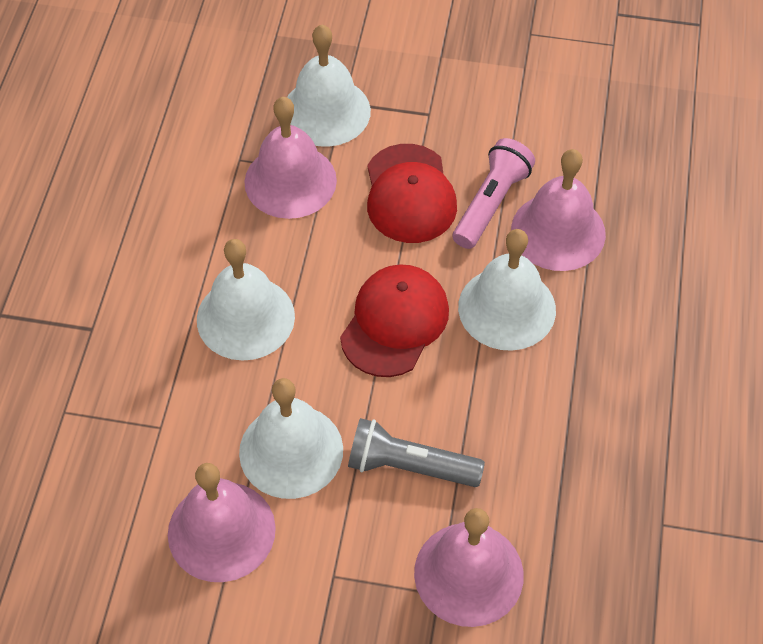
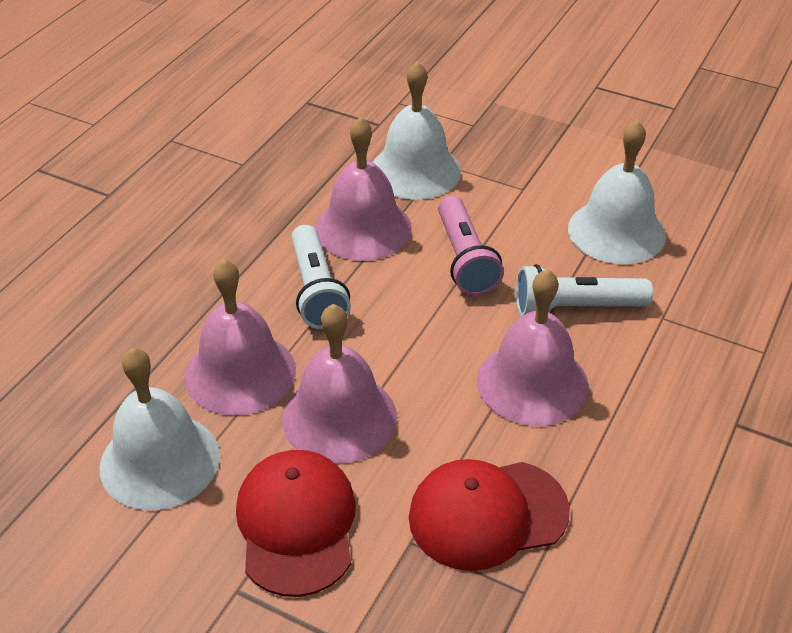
grey flashlight: [348,418,485,487] = 1 -> none = 0
white bell: [197,239,295,360] [239,378,343,499] [287,24,371,147] [458,229,556,351] = 4 -> [100,348,220,510] [373,61,461,200] [568,120,666,264] = 3
white flashlight: none = 0 -> [291,225,351,329] [516,264,653,316] = 2

